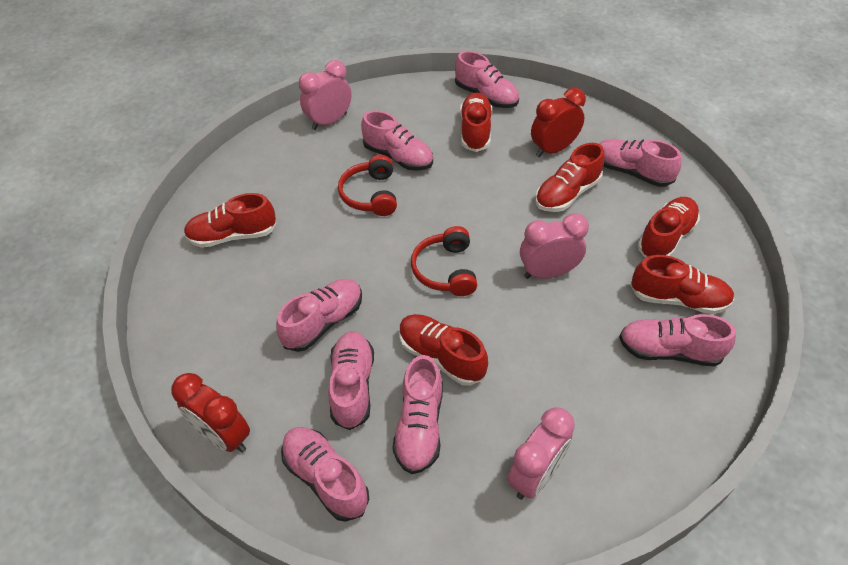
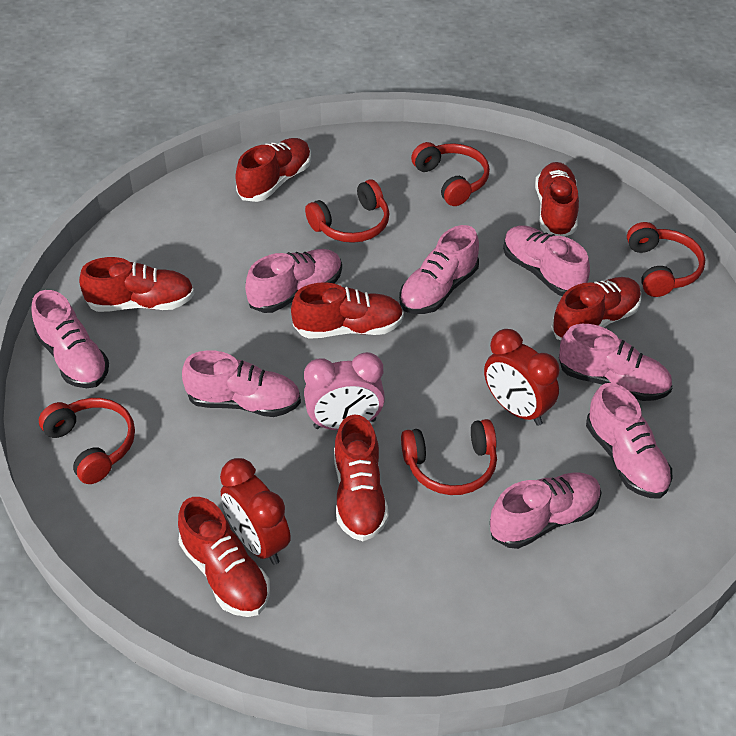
pink clock: [299,60,352,130] [507,407,575,500] [520,213,589,279] = 3 -> [304,352,385,430] = 1
red headphones: [338,155,397,216] [411,226,477,296] = 2 -> [39,398,135,484] [305,179,390,243] [401,419,497,495] [411,142,490,206] [627,222,705,297] = 5
red shoe: [184,193,277,248] [399,314,488,386] [460,93,492,152] [535,143,605,212] [630,255,734,314] [638,197,700,258] = 6 -> [79,257,194,312] [178,497,270,617] [235,138,311,202] [291,282,404,339] [334,415,389,541] [535,162,579,237] [552,277,641,340] = 7

